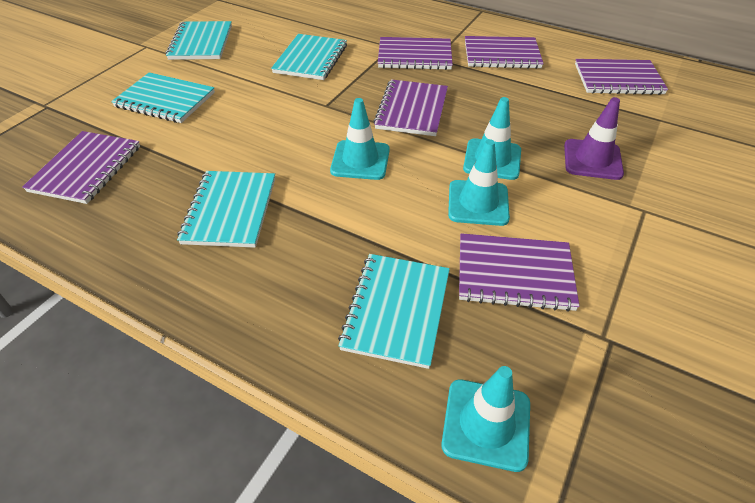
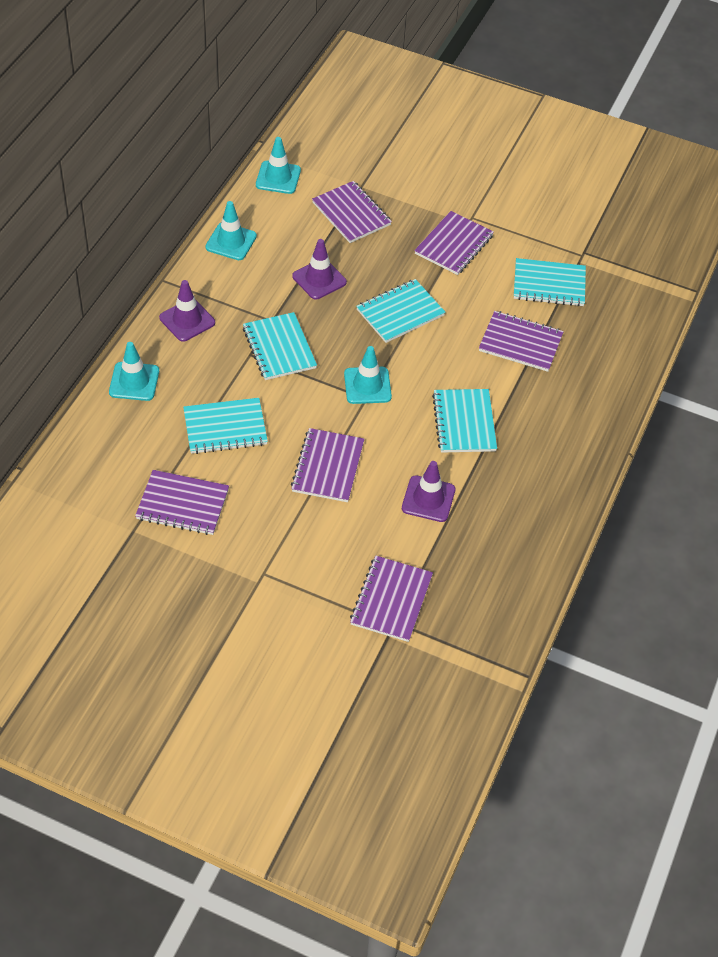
purple traffic cone: [564,97,624,180] = 1 -> [159,280,215,342] [292,239,347,300] [402,461,455,522] = 3

